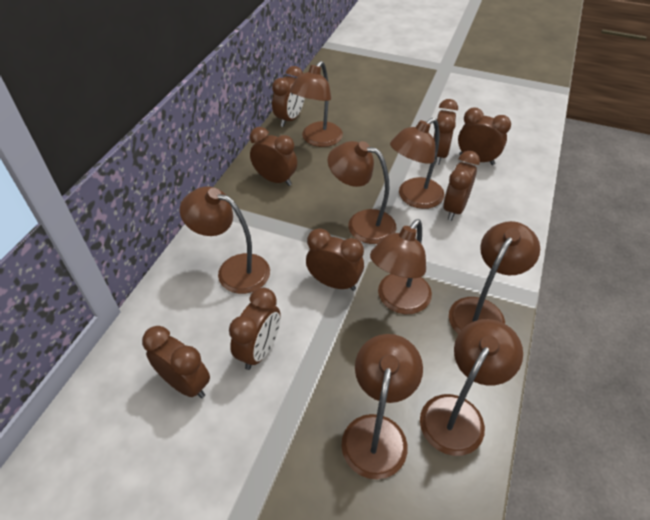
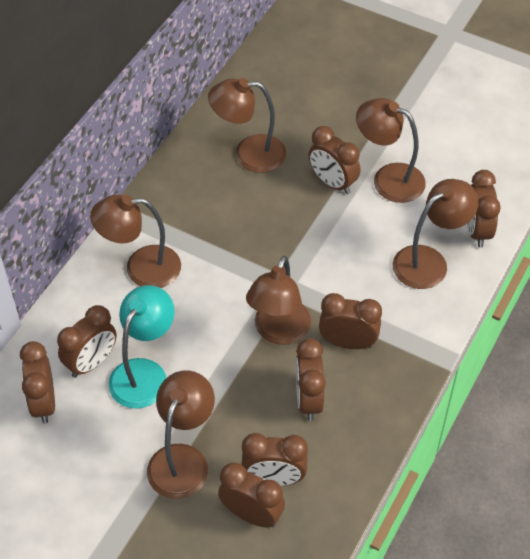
brown lamp: [180,186,270,294] [290,61,343,147] [328,141,396,244] [341,334,423,480] [370,219,432,314] [390,118,444,209] [420,319,523,456] [449,221,540,334] = 8 -> [90,195,181,288] [147,370,215,499] [208,78,286,173] [246,256,311,345] [356,98,426,203] [393,179,479,289] = 6
turquoise lamp: none = 0 -> [108,285,175,409] = 1

